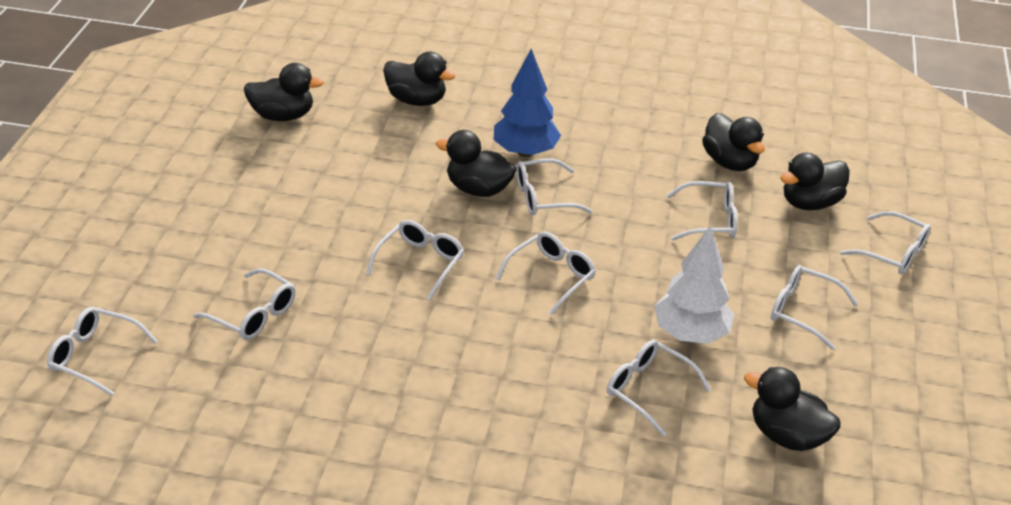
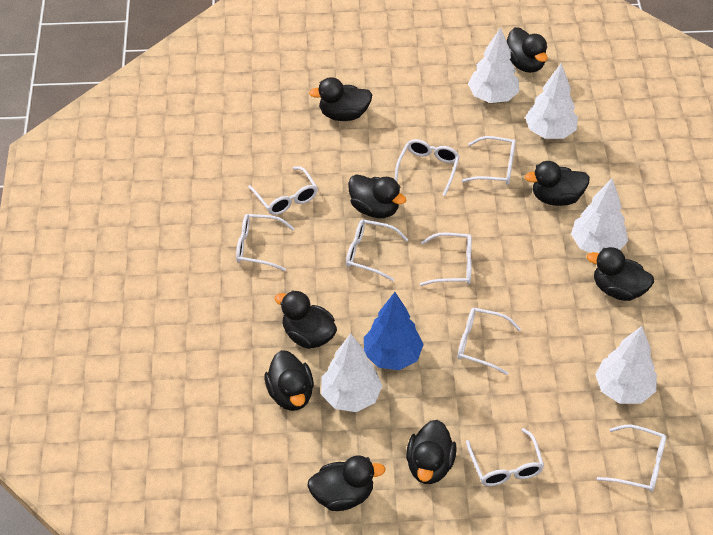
black duck: [244,63,324,121] [383,52,456,106] [436,130,517,197] [702,113,765,171] [744,367,841,451] [780,153,850,210] = 6 -> [265,350,314,411] [275,290,337,349] [307,455,386,511] [309,77,373,121] [348,174,406,218] [406,420,457,484] [507,27,548,73] [525,161,590,206] [587,247,654,301] = 9
white tree: [654,225,734,344] = 1 -> [321,333,382,412] [468,27,519,103] [525,63,578,139] [571,179,628,253] [595,326,657,404] = 5

